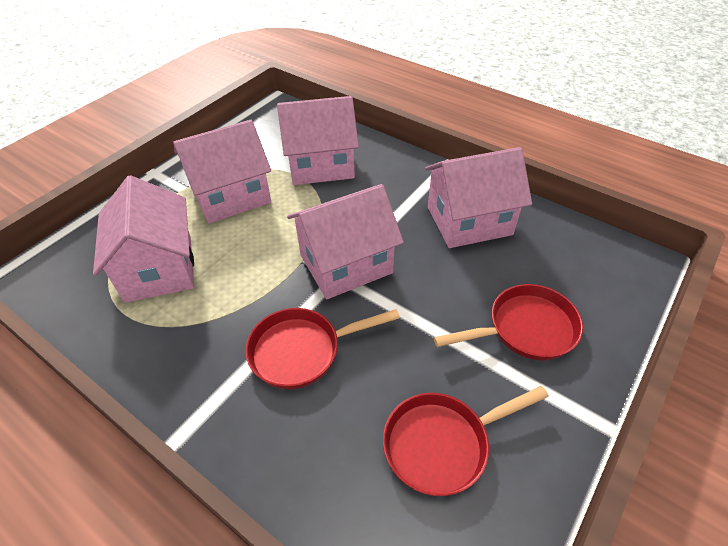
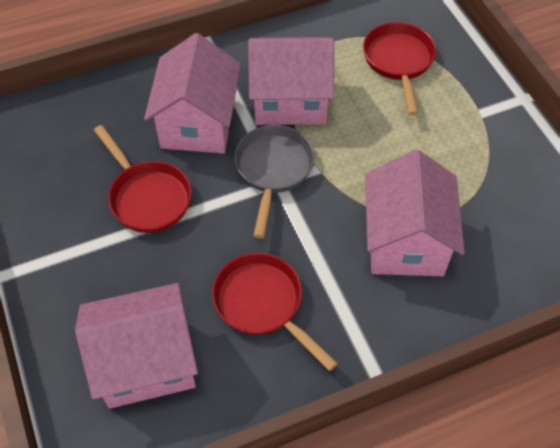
grey pan: none = 0 -> [234,125,315,239] = 1
pink house: [93,175,194,303] [173,120,271,223] [277,96,359,185] [287,184,404,299] [425,147,532,248] = 5 -> [75,283,198,409] [144,33,241,154] [248,37,334,125] [365,150,465,276] = 4

